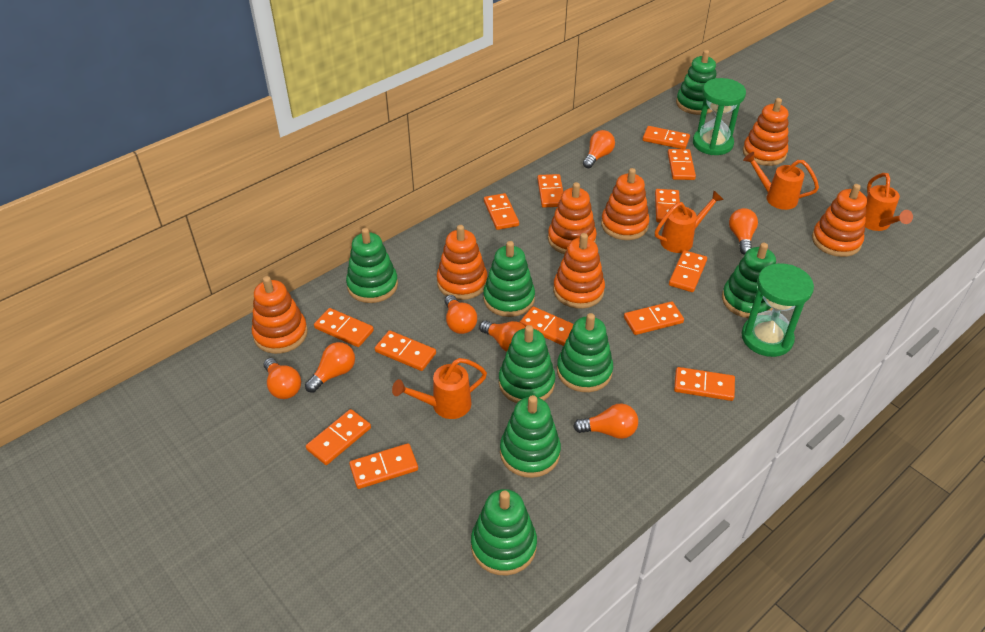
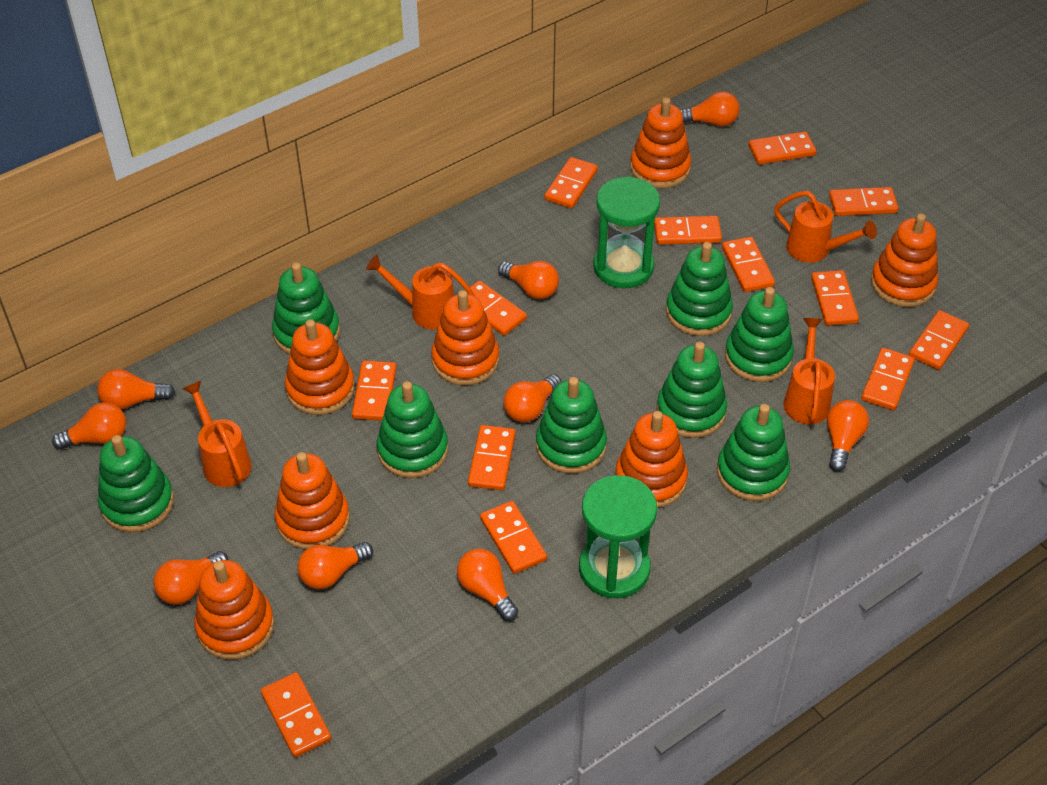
orange light bulb: [264,358,301,399] [305,342,355,393] [445,295,477,334] [479,320,525,352] [573,403,638,439] [583,130,615,168] [729,208,758,255] = 7 -> [52,402,126,450] [97,369,175,409] [153,551,229,605] [297,542,373,589] [457,549,518,621] [498,261,559,299] [503,374,561,422] [681,91,740,126] [827,400,869,471] = 9

